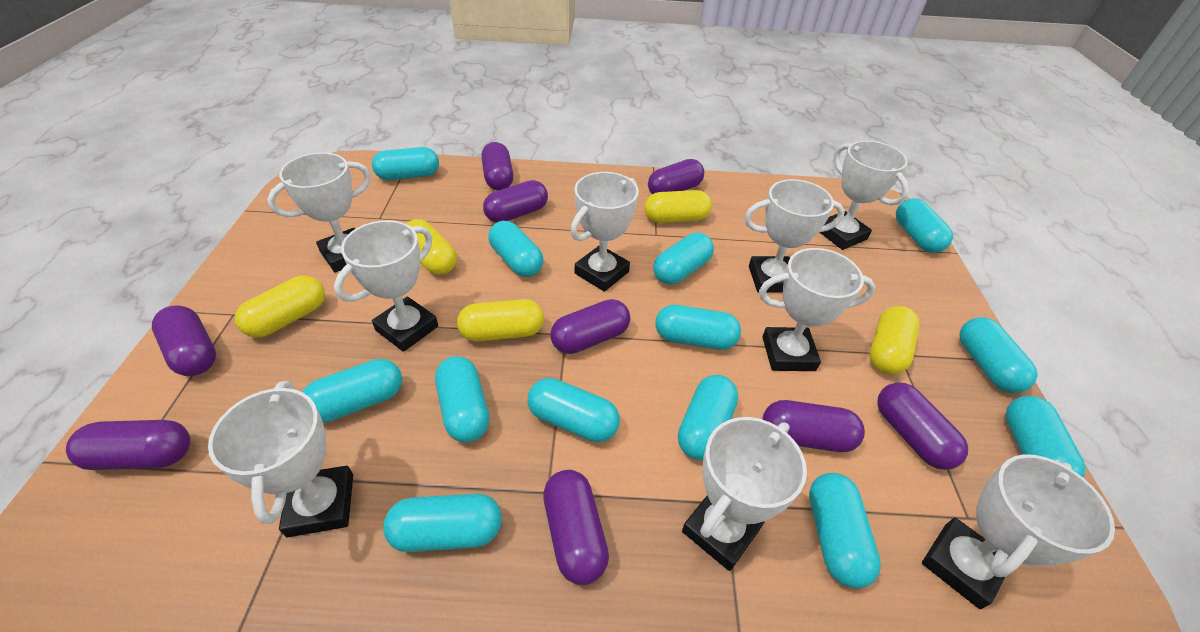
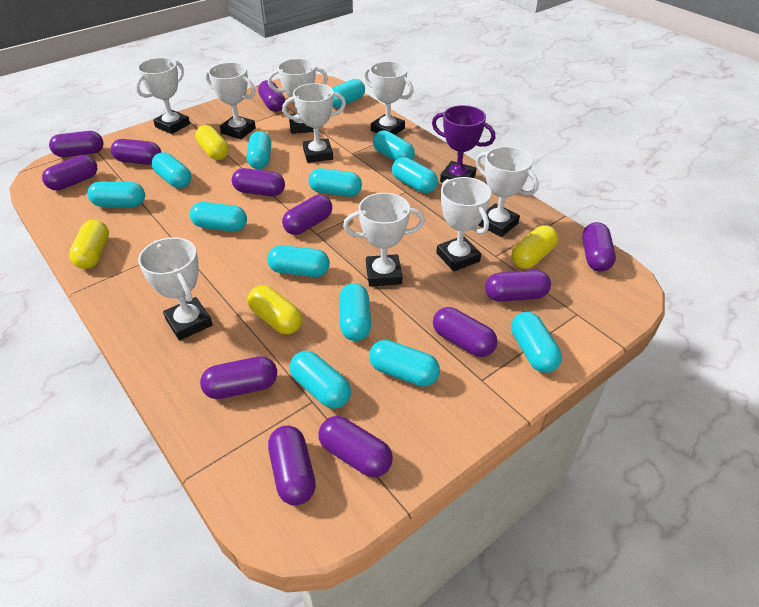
purple capsule: [66,420,190,470] [152,305,216,376] [481,142,513,190] [483,180,548,223] [543,470,609,585] [551,299,630,354] [648,159,704,194] [762,400,865,452] [877,383,968,470] = 9 -> [42,155,97,190] [49,131,104,157] [111,139,161,165] [200,356,277,399] [232,168,285,196] [258,80,285,112] [268,425,316,506] [282,195,332,235] [318,416,393,477] [433,307,497,357] [485,270,551,302] [582,222,616,272] = 12
purple trophy: none = 0 -> [432,105,495,183] = 1
yellow capsule: [235,275,325,338] [406,219,457,275] [457,299,544,342] [644,190,712,223] [870,306,920,375] = 5 -> [69,220,109,269] [195,125,229,160] [247,285,302,334] [511,225,558,269] = 4

